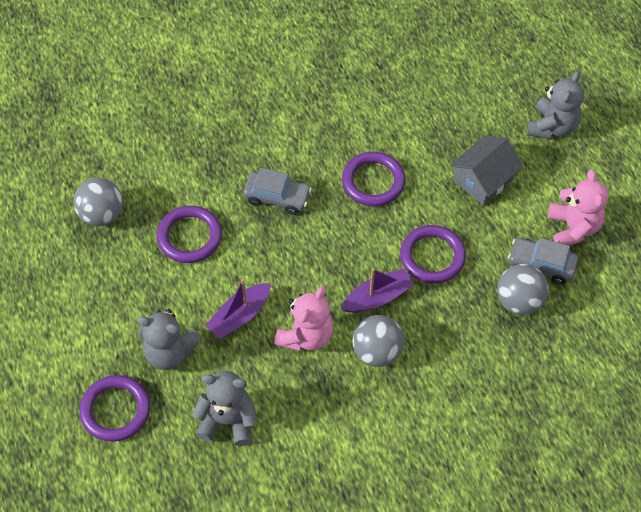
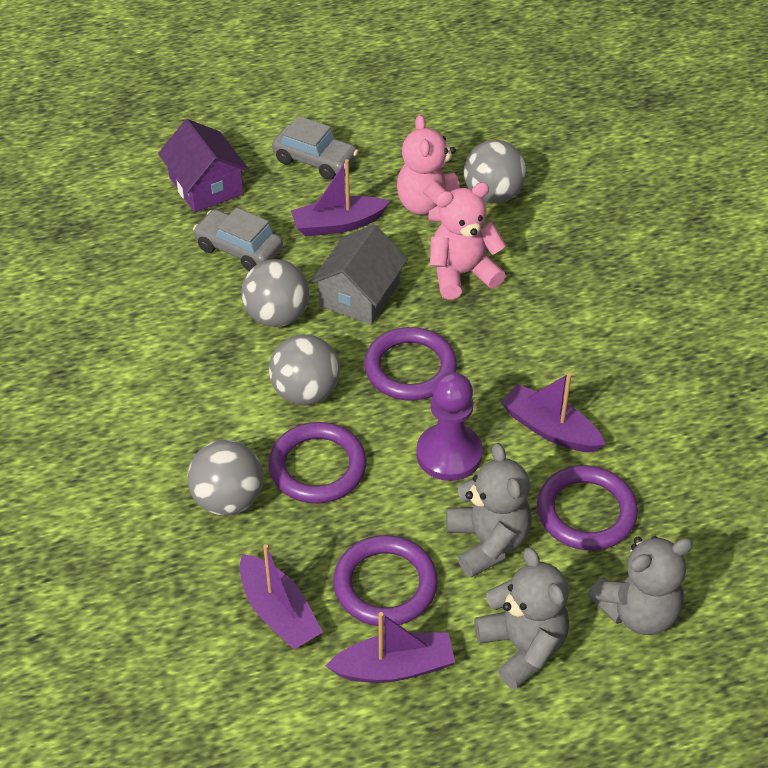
grey ball: [74,178,123,226] [352,315,404,367] [497,264,549,314] = 3 -> [188,440,263,516] [241,259,310,327] [269,334,340,405] [464,140,526,203] = 4
purple boat: [205,279,271,339] [341,268,415,313] = 2 -> [240,544,323,650] [291,159,390,237] [326,612,455,683] [501,373,606,452] = 4
purple house: none = 0 -> [158,119,249,212] = 1
purple pawn: none = 0 -> [416,372,483,481] = 1

